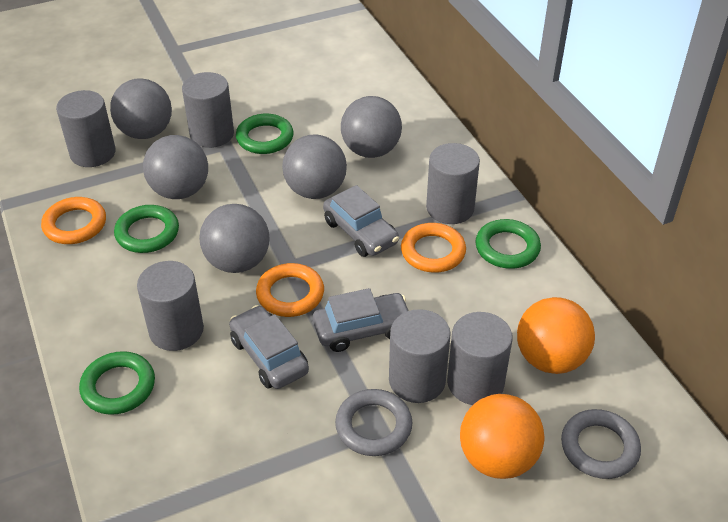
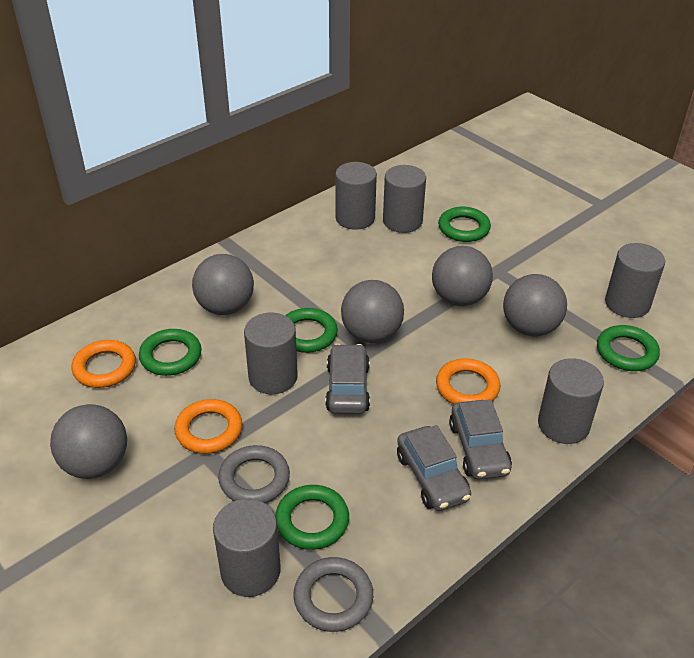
green ring: [79,351,155,415] [114,205,179,253] [236,114,294,154] [475,219,541,269] = 4 -> [139,329,202,376] [275,485,349,550] [285,308,338,353] [438,207,491,242] [597,325,660,371] = 5
orange ball: [460,394,545,479] [517,297,595,374] = 2 -> none = 0

